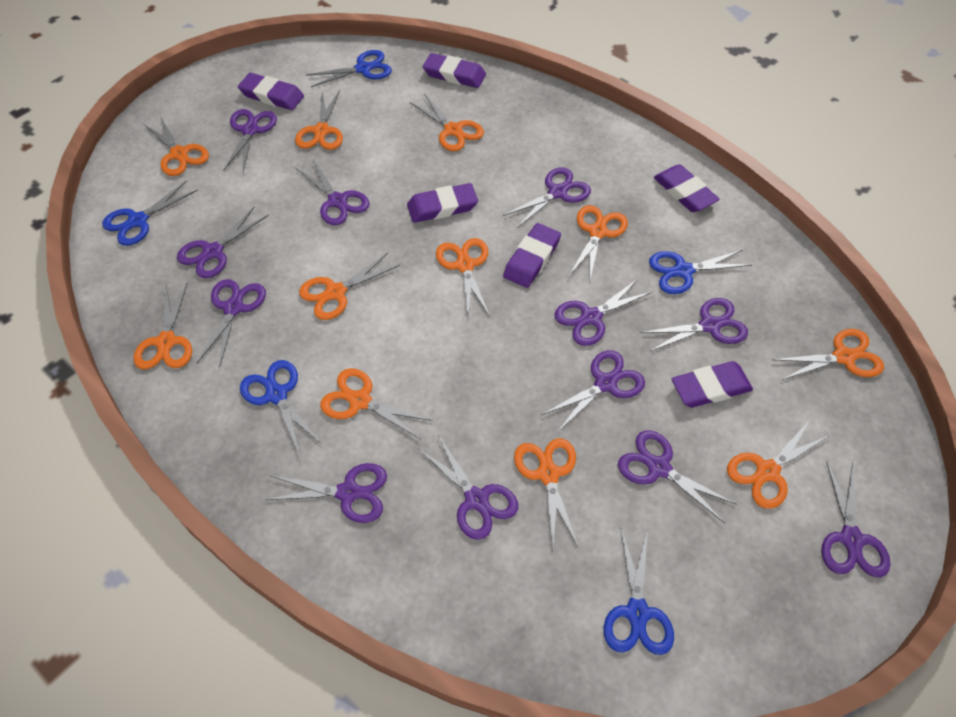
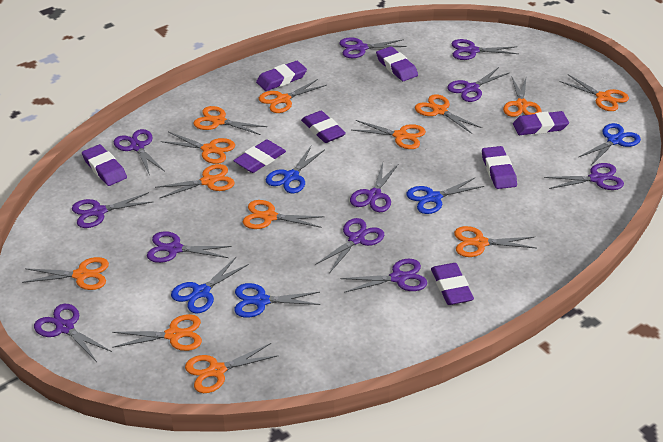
orange scissors: [133,282,192,369] [143,116,209,176] [295,90,343,150] [299,253,400,320] [320,368,433,439] [410,94,484,151] [436,238,490,317] [514,438,579,548] [569,205,628,279] [727,420,830,509] [772,329,884,380] = 11 -> [22,257,109,290] [112,314,202,351] [155,164,235,199] [161,132,235,164] [185,343,279,393] [194,106,267,135] [243,200,325,229] [259,79,327,113] [352,120,426,149] [415,94,482,134] [454,226,537,257] [503,77,542,117] [559,74,629,111] = 13
purple eraser: [238,73,304,110] [407,183,478,223] [423,53,486,88] [503,223,561,288] [654,164,720,212] [672,361,753,408] = 6 -> [82,144,127,186] [233,140,286,173] [256,61,307,91] [301,111,346,143] [376,46,418,81] [431,263,474,305] [482,146,517,189] [513,111,569,135] = 8
purple scissors: [177,207,269,278] [197,279,266,368] [223,109,277,172] [266,463,387,523] [296,160,369,225] [418,435,518,540] [503,168,591,229] [541,350,645,433] [554,278,654,346] [618,430,737,523] [640,298,748,352] [821,461,891,577] = 12 -> [34,304,112,362] [72,192,152,228] [114,129,165,176] [147,231,232,263] [315,218,384,273] [339,37,407,58] [340,259,427,293] [350,163,398,212] [447,67,509,102] [452,39,518,60] [544,163,624,190] = 11

